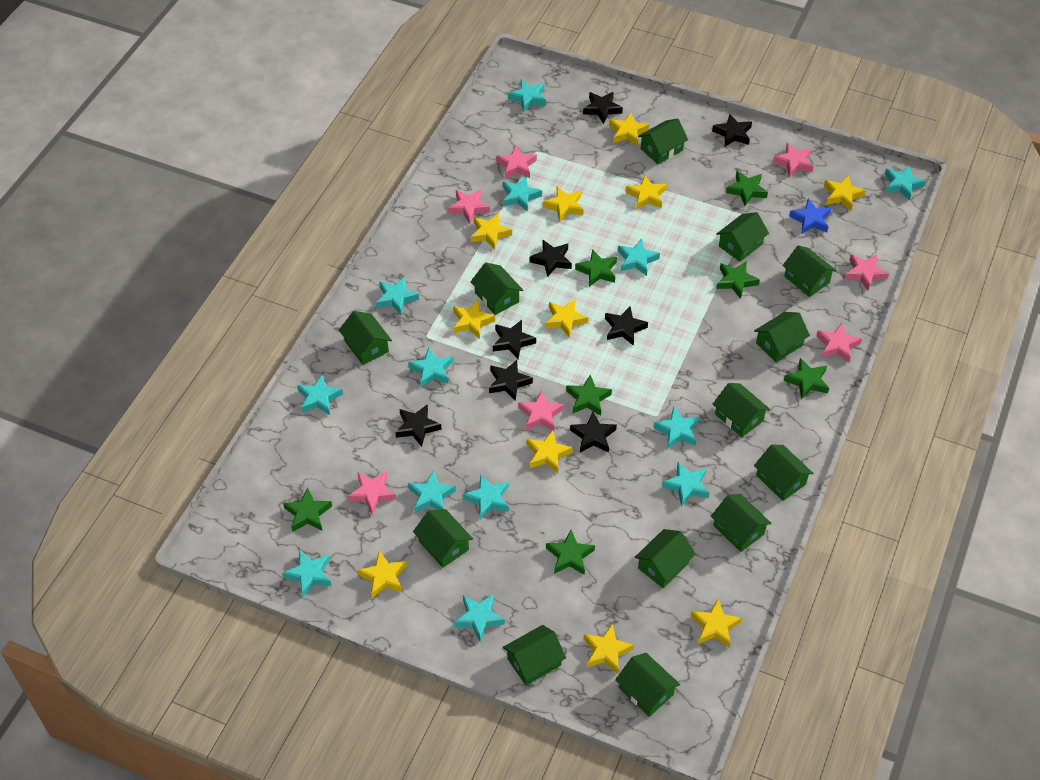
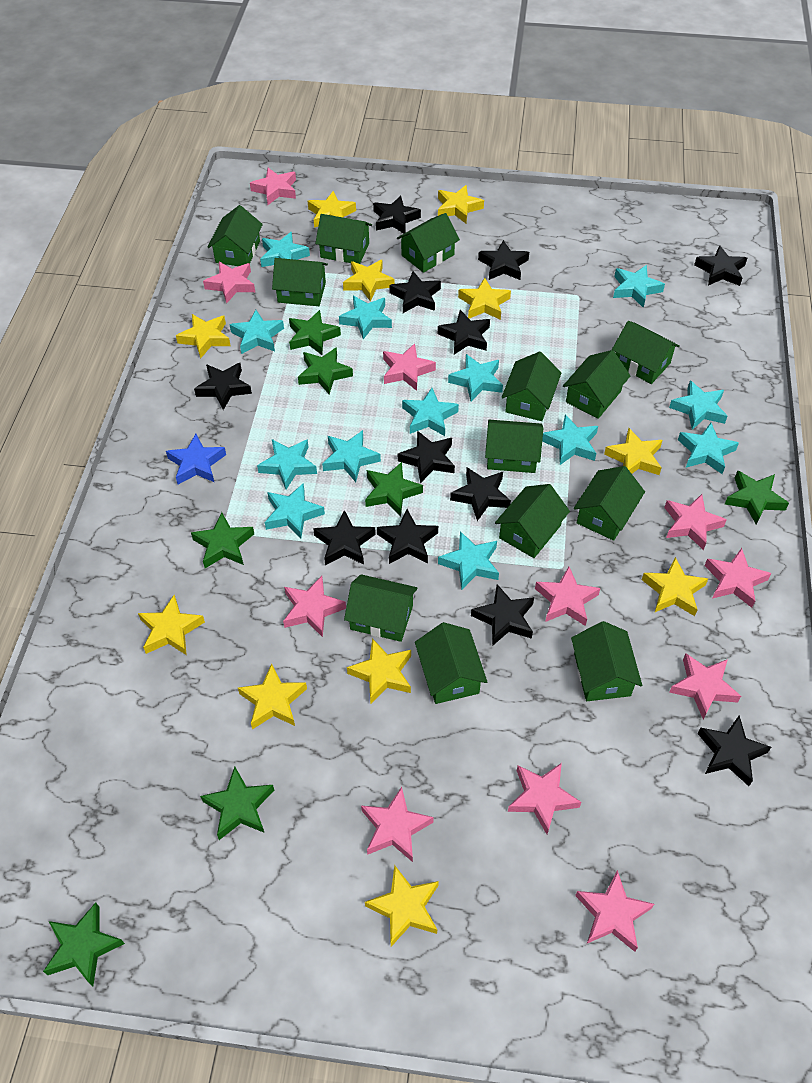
black star: [395,404,442,447] [489,360,533,401] [493,320,536,359] [530,240,572,277] [570,412,617,453] [583,92,623,124] [605,307,648,346] [712,114,752,147] = 8 -> [194,363,252,410] [313,510,376,565] [373,195,421,233] [377,509,438,564] [389,271,441,313] [398,431,455,483] [438,310,490,355] [450,467,511,521] [471,584,534,646] [478,240,529,280] [694,245,747,286] [697,716,771,786] = 12
pink star: [348,471,396,515] [448,189,490,224] [496,145,537,178] [518,390,564,431] [773,143,813,177] [816,323,862,363] [845,255,889,291] = 7 -> [203,262,255,304] [250,168,296,205] [283,576,346,637] [361,787,434,862] [383,343,436,391] [508,763,582,834] [535,567,600,626] [575,870,654,952] [664,494,727,550] [669,654,741,719] [704,548,771,608] = 11

